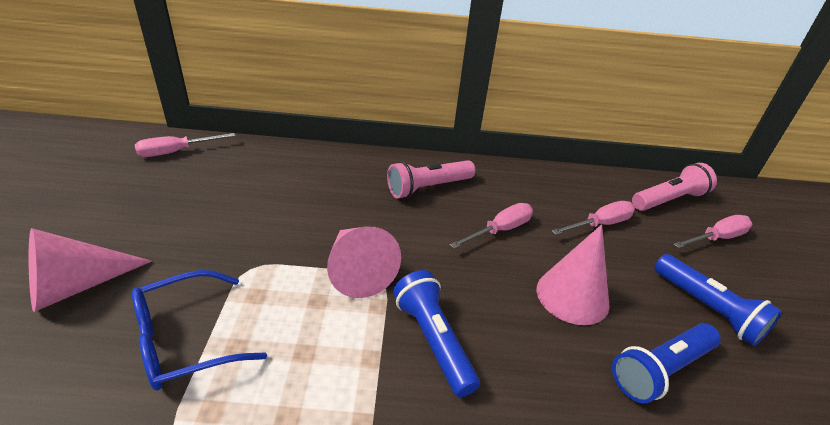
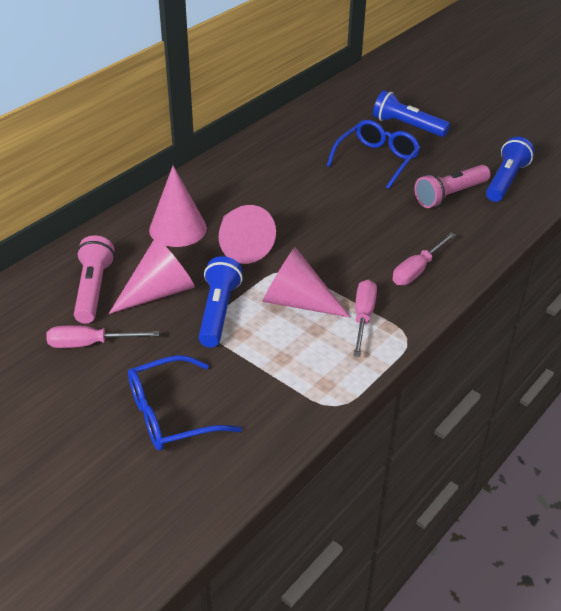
blue glasses: [132,270,267,391] = 1 -> [128,355,242,451] [327,120,420,189] = 2
pink cone: [29,228,152,312] [327,227,401,298] [537,224,610,325] = 3 -> [109,237,195,314] [149,166,207,247] [219,205,276,264] [262,247,351,318] = 4
pink screwdriver: [135,133,235,157] [450,203,533,249] [552,201,635,235] [673,215,752,248] = 4 -> [46,325,159,348] [353,279,377,357] [393,233,456,285] = 3

